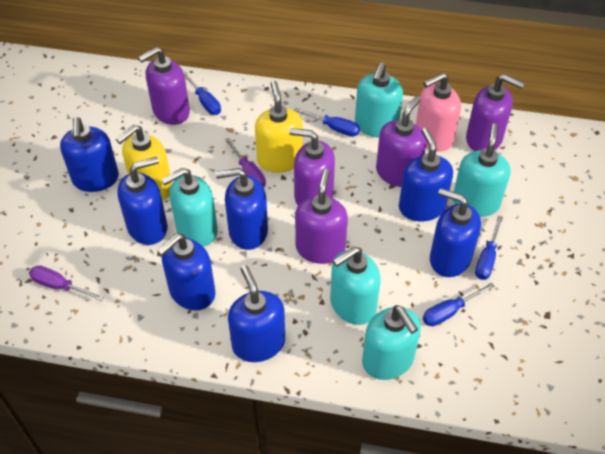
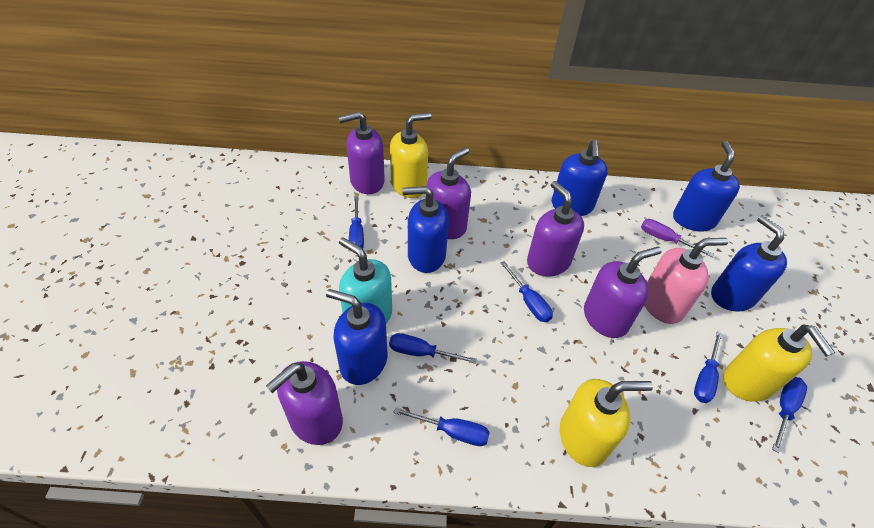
blue screwdriver: [183,72,221,115] [294,107,360,137] [423,282,495,326] [475,216,503,280] = 4 -> [349,196,364,248] [389,333,477,364] [393,407,490,446] [500,261,553,322] [694,331,723,403] [772,377,807,453] = 6
blue soap dispenser: [60,117,119,192] [117,157,168,245] [157,233,216,310] [216,168,268,250] [228,265,285,362] [399,128,453,222] [430,188,481,277] = 7 -> [326,289,387,385] [402,186,449,273] [552,140,608,216] [673,141,740,232] [711,215,787,312] = 5
purple screwdriver: [29,265,104,301] [225,138,266,187] = 2 -> [641,219,715,257] = 1
turquoise soap dispenser: [161,168,218,247] [330,247,381,325] [355,62,403,138] [362,305,421,380] [453,123,511,217] = 5 -> [339,237,392,324] = 1
yellow soap dispenser: [116,125,172,201] [255,81,303,173] = 2 -> [390,112,432,198] [560,379,653,467] [723,325,835,402] = 3

